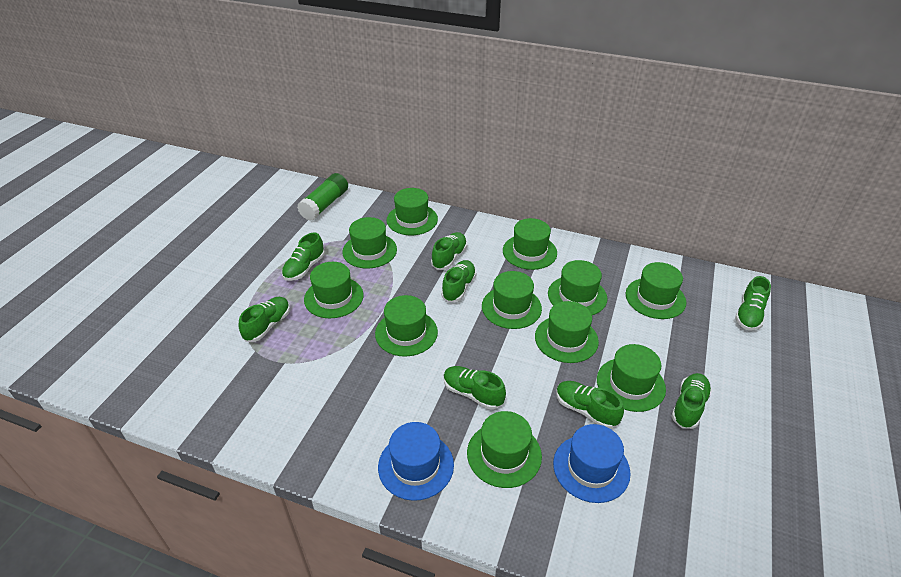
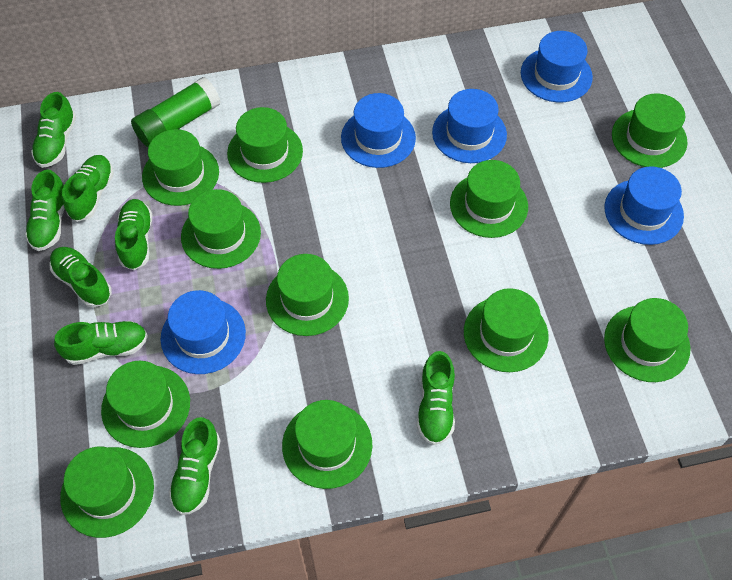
blue hat: [378,422,454,501] [553,424,631,503] = 2 -> [161,290,246,374] [341,93,416,168] [432,89,507,163] [521,31,593,102] [604,166,684,245] = 5

